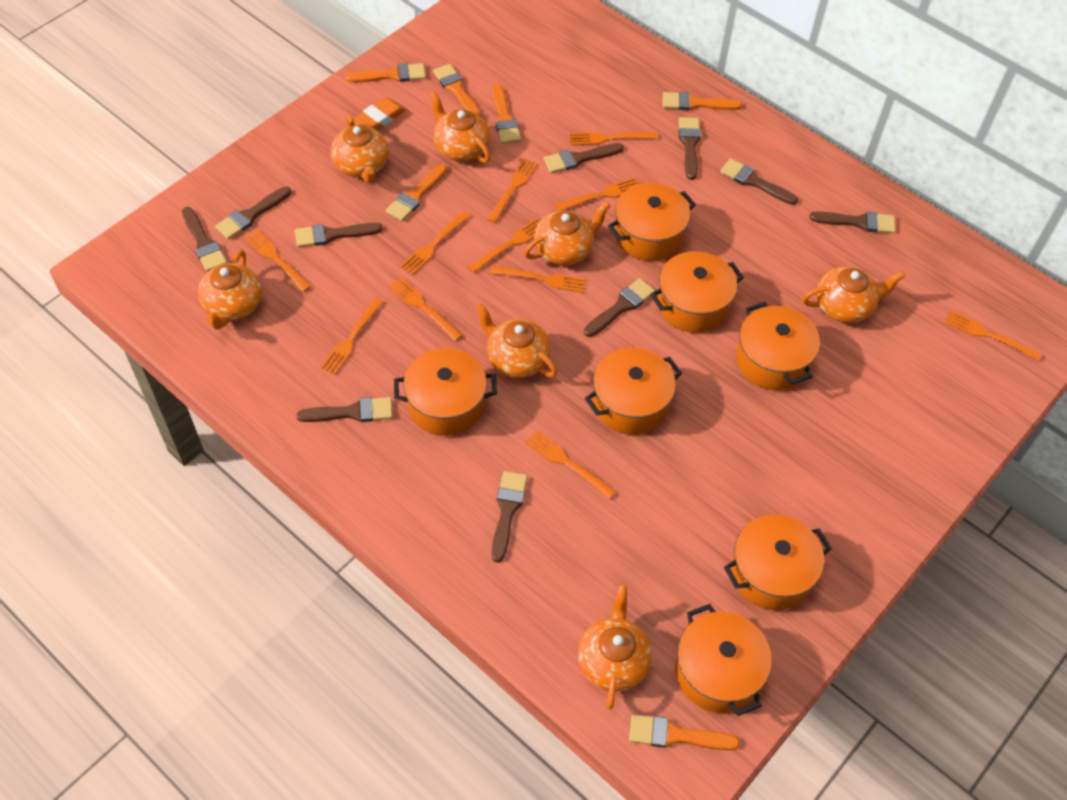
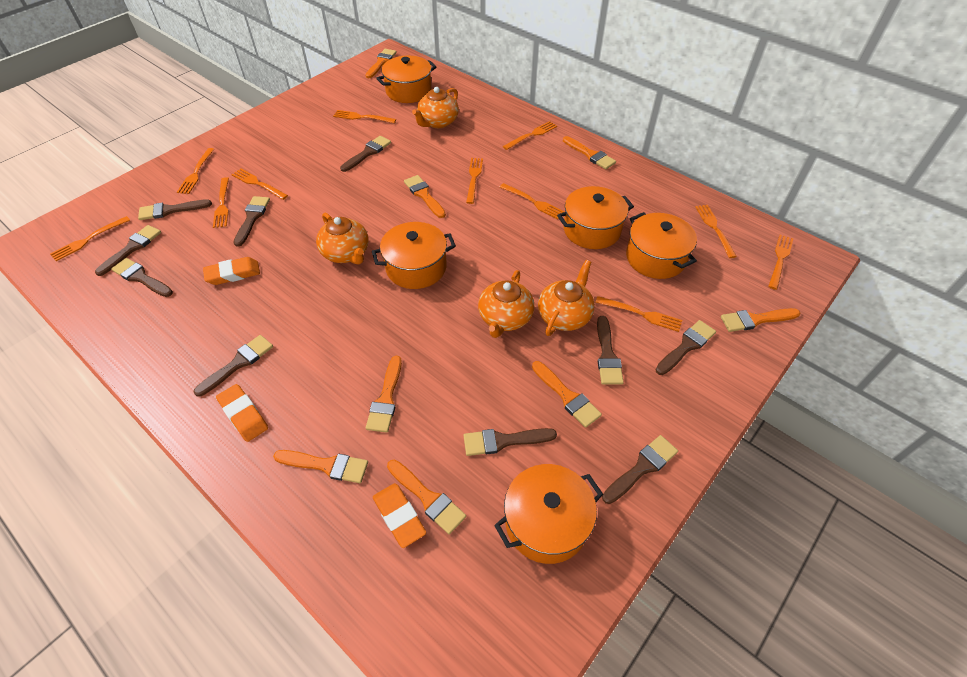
orange brush: [346,63,426,83] [386,164,447,221] [433,64,481,116] [492,84,521,144] [629,714,740,750] [663,92,742,110] = 6 -> [273,450,368,483] [366,49,397,78] [366,356,402,433] [387,460,466,534] [404,175,446,218] [532,361,602,428] [563,136,616,169] [721,308,800,332] = 8
orange eraser: [353,97,405,130] = 1 -> [203,257,260,285] [216,384,268,442] [373,483,426,548] = 3
orange pot: [394,348,497,436] [585,348,682,435] [608,183,696,261] [650,251,744,333] [675,604,772,716] [724,515,832,610] [736,302,820,390] = 7 -> [372,222,456,289] [376,55,437,103] [494,464,603,564] [557,186,634,249] [626,212,697,279] = 5
orange teapot: [198,250,262,330] [331,115,389,183] [429,91,490,163] [475,303,557,378] [524,201,611,265] [578,585,652,709] [802,267,905,323] = 7 -> [316,213,369,265] [412,87,459,128] [478,270,534,338] [538,260,595,336] = 4

